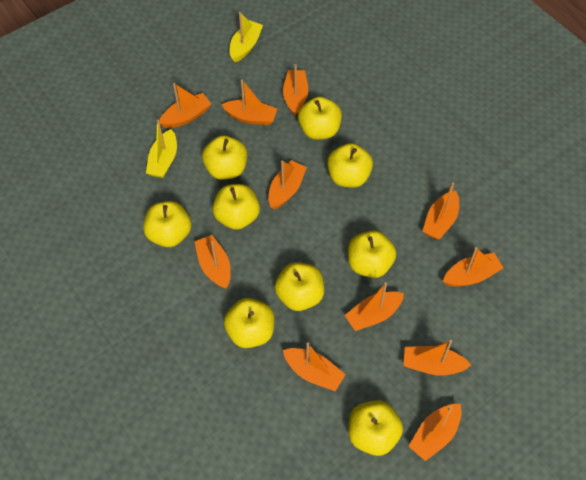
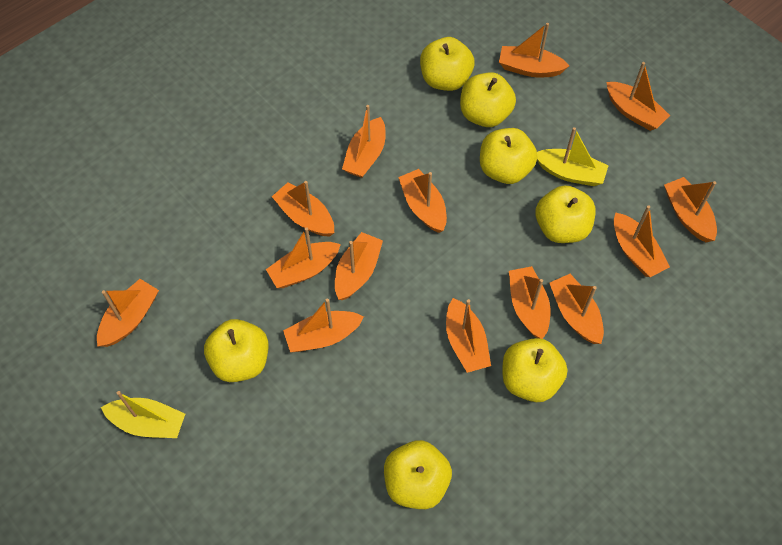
orange boat: [159,83,211,128] [194,235,231,289] [221,79,277,125] [268,160,307,209] [283,64,308,116] [283,343,346,391] [345,282,404,331] [403,340,471,375] [409,404,462,461] [422,183,459,240] [443,247,503,287] = 11 -> [97,279,159,347] [266,227,341,288] [272,181,334,237] [283,299,364,352] [335,232,383,300] [342,105,386,178] [398,169,447,233] [446,298,491,373] [499,23,569,77] [509,266,550,339] [549,274,604,344] [607,62,670,131] [614,205,670,277] [664,177,717,242] = 14
yellow apple: [143,201,191,247] [202,136,247,180] [212,184,260,230] [224,298,274,348] [275,262,324,311] [298,97,342,140] [327,143,373,188] [348,230,396,278] [349,400,403,456] = 9 -> [204,319,268,382] [384,440,452,509] [420,37,474,91] [460,72,516,127] [480,128,537,184] [503,338,567,402] [535,185,596,243] = 7

